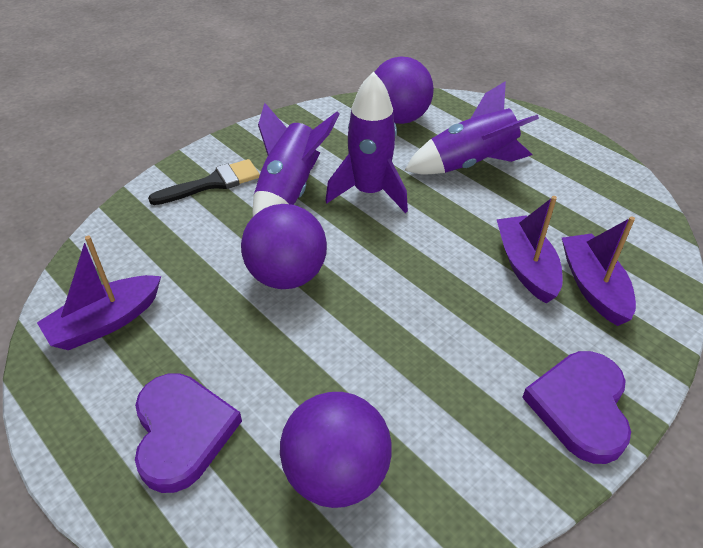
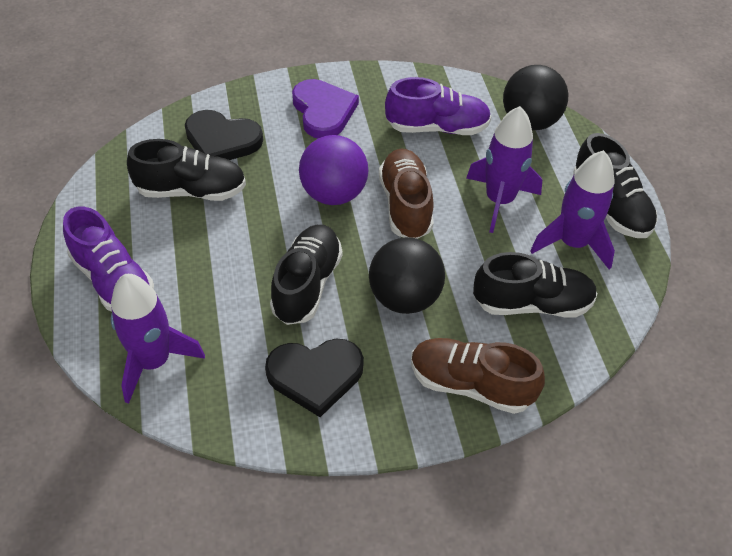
black ball: none = 0 -> [369,237,445,314] [503,65,569,130] = 2
black brush: [148,159,260,205] = 1 -> none = 0
black heart: none = 0 -> [185,110,263,160] [265,339,364,417] = 2
black shoe: none = 0 -> [127,139,246,201] [270,225,342,325] [473,252,598,318] [573,133,658,238] = 4
brown shoe: none = 0 -> [379,149,434,239] [411,338,545,414] = 2
purple ball: [241,204,327,289] [280,392,392,508] [374,56,434,124] = 3 -> [299,135,368,205] = 1
purple boat: [37,236,161,350] [497,196,563,304] [562,216,636,326] = 3 -> none = 0
purple heart: [135,373,242,493] [522,351,631,464] = 2 -> [292,79,359,138] = 1
purple shoe: none = 0 -> [63,206,154,312] [385,77,491,135] = 2

